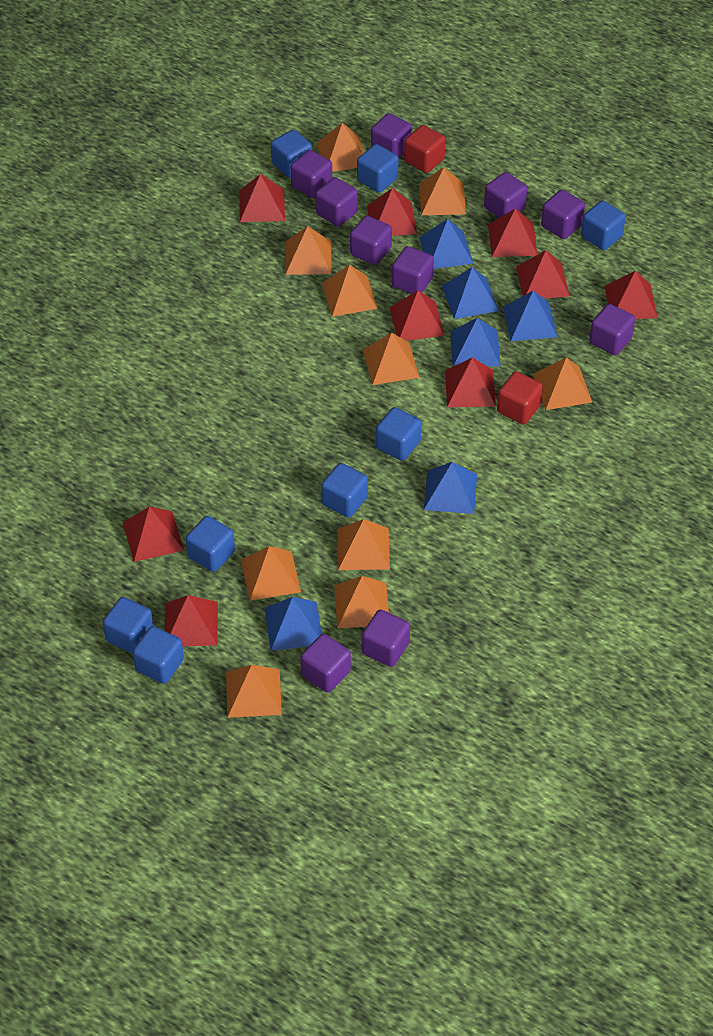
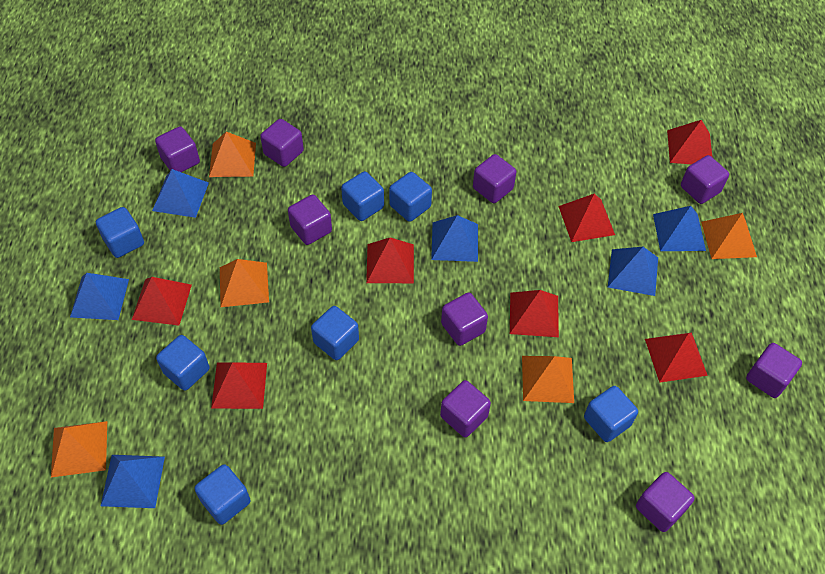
blue cube: [103,597,153,654] [133,626,184,684] [186,516,235,572] [271,130,312,178] [321,463,368,518] [357,144,399,193] [376,407,421,461] [581,200,626,250] = 8 -> [96,207,144,258] [156,335,209,391] [195,464,251,525] [311,306,359,360] [341,171,384,221] [389,172,432,222] [584,386,638,442] = 7
orange pyramid: [226,665,282,718] [241,546,301,601] [285,226,332,275] [317,123,364,172] [322,264,378,317] [334,576,389,628] [338,519,390,570] [363,333,420,385] [419,167,466,215] [533,357,592,410] = 10 -> [51,421,107,477] [209,132,256,177] [220,259,269,307] [522,356,574,403] [701,213,757,259] = 5
purple cube: [291,150,332,198] [301,634,351,693] [316,177,358,227] [350,216,392,265] [362,610,410,667] [371,113,412,158] [392,246,434,294] [484,172,527,218] [541,190,585,239] [589,304,635,355] = 10 -> [155,126,200,172] [260,119,304,167] [288,194,332,245] [440,380,491,437] [441,292,488,346] [473,154,516,203] [636,472,695,532] [681,155,729,204] [746,343,802,398] = 9
red cube: [404,125,446,173] [497,371,543,424] = 2 -> none = 0
red pyramid: [123,506,184,562] [165,595,218,646] [239,174,285,222] [367,188,417,236] [389,290,445,341] [445,357,496,407] [488,208,537,257] [516,250,570,299] [604,271,658,319] = 9 -> [132,277,192,326] [211,362,267,409] [366,237,414,283] [510,290,559,337] [558,194,615,242] [645,332,708,383] [667,120,713,164] = 7

